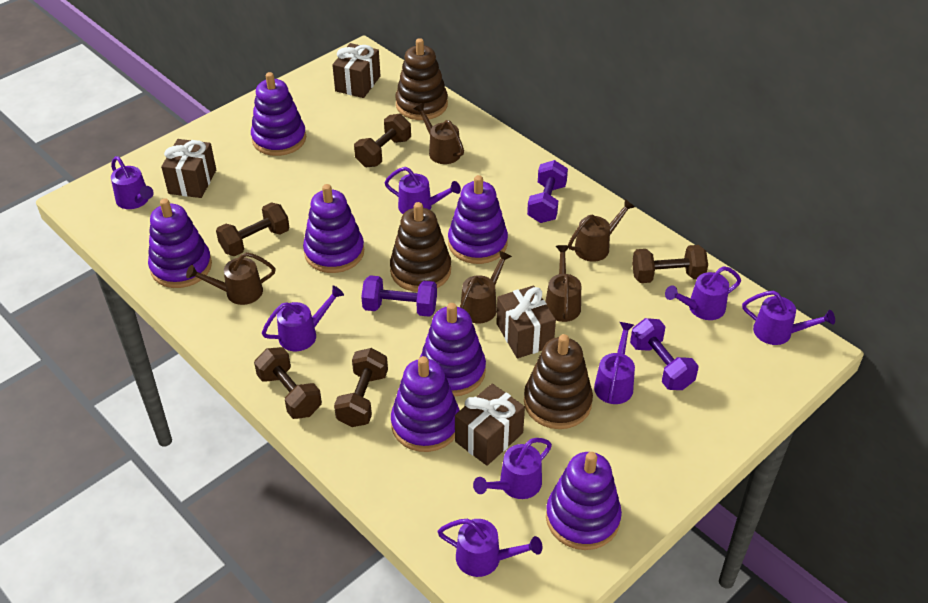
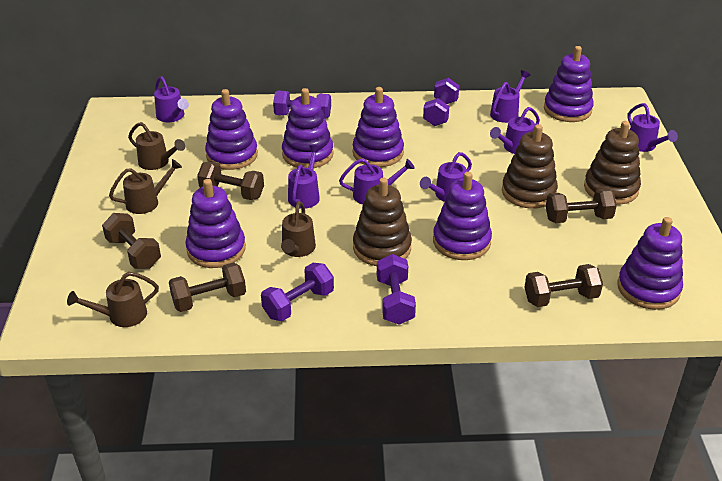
brown gift: [161,139,216,198] [332,43,380,98] [455,383,525,466] [496,286,556,358] = 4 -> none = 0
brown watering can: [186,252,276,305] [414,103,464,164] [460,250,512,323] [545,245,581,322] [568,199,635,262] = 5 -> [67,272,159,327] [109,159,182,214] [128,122,185,170] [281,201,316,257] = 4
purple dumbbell: [361,275,437,317] [527,160,568,223] [630,318,698,390] = 3 -> [261,263,334,321] [273,91,331,119] [377,254,416,325] [423,78,459,126] = 4
purple watering can: [111,156,154,209] [262,286,344,351] [384,167,461,214] [437,519,542,577] [473,438,552,499] [594,322,635,404] [665,266,741,320] [742,291,835,345] = 8 -> [154,76,189,122] [288,145,321,209] [339,159,415,204] [420,152,472,202] [490,70,531,123] [490,107,540,154] [627,103,678,152] = 7

